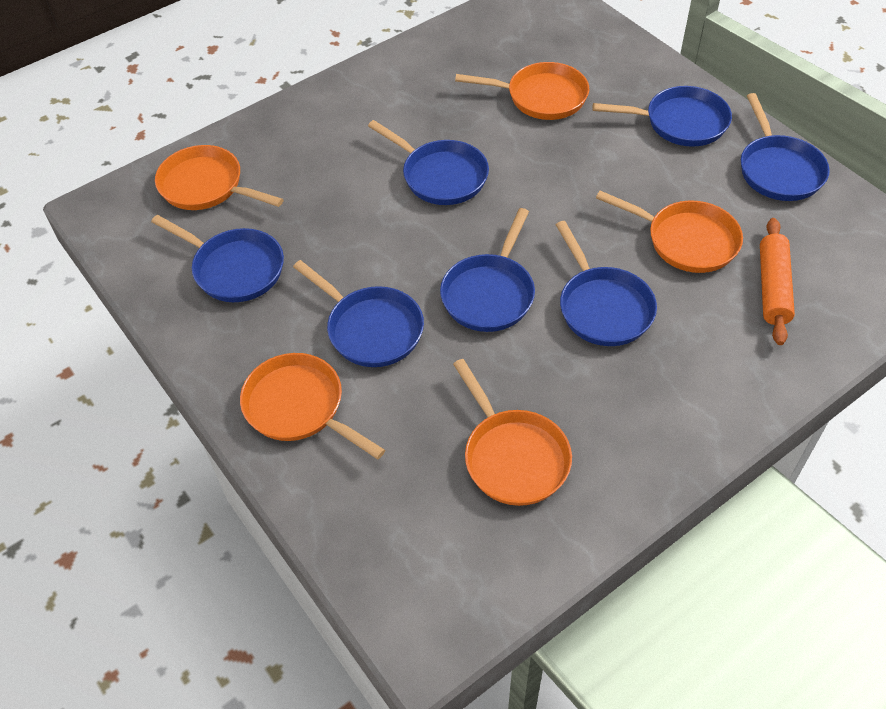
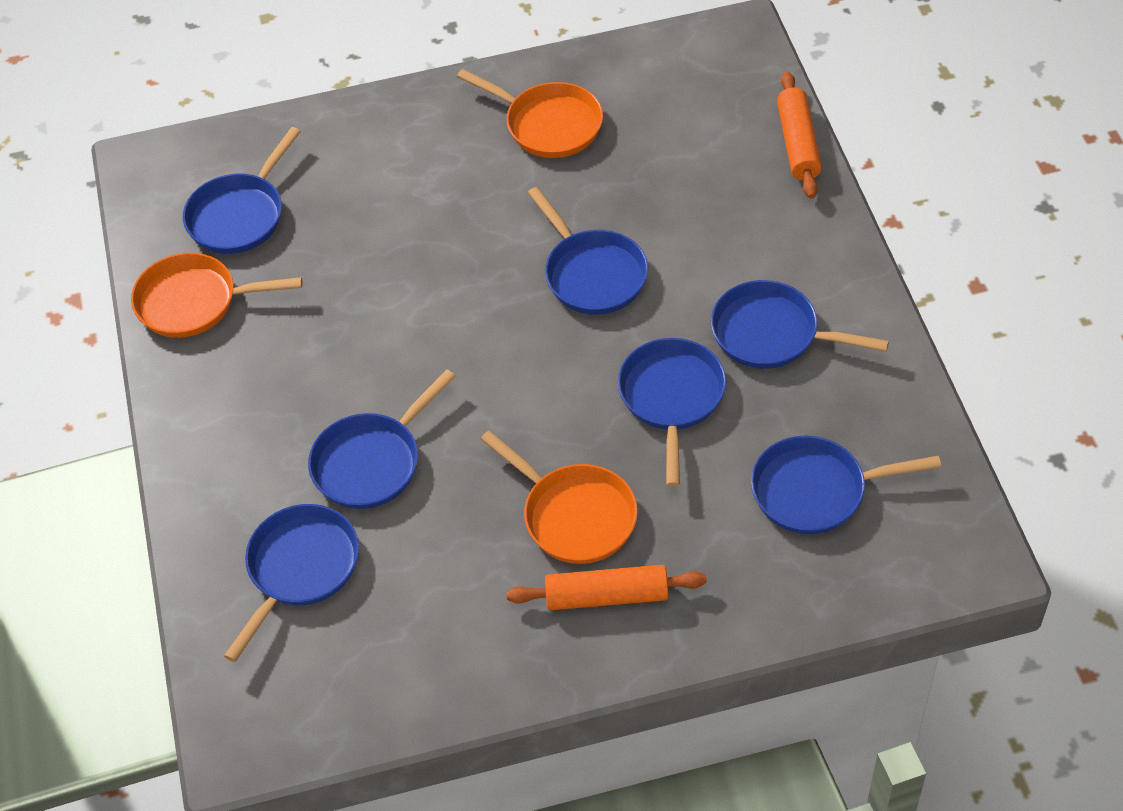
orange pan: [155,145,284,210] [240,353,385,459] [453,359,572,506] [455,62,589,120] [596,191,743,273] = 5 -> [131,253,303,338] [457,69,603,158] [481,431,638,564] = 3
orange rolling pin: [760,218,795,345] = 1 -> [506,565,707,610] [777,72,822,199] = 2

